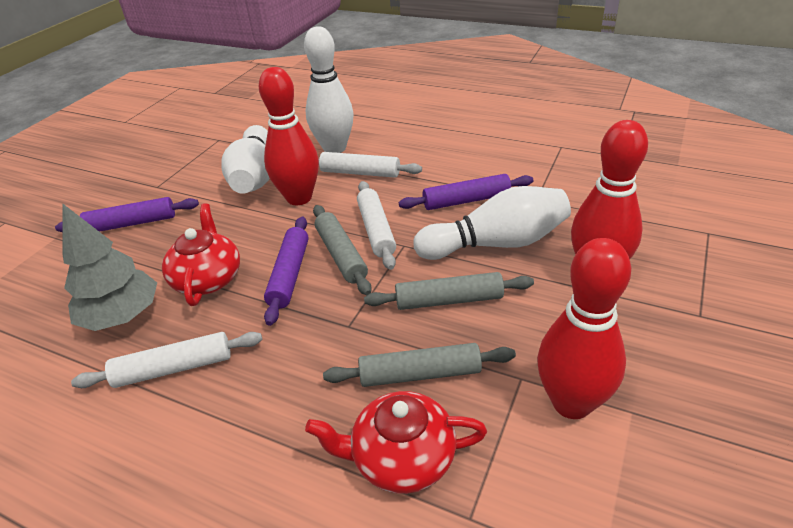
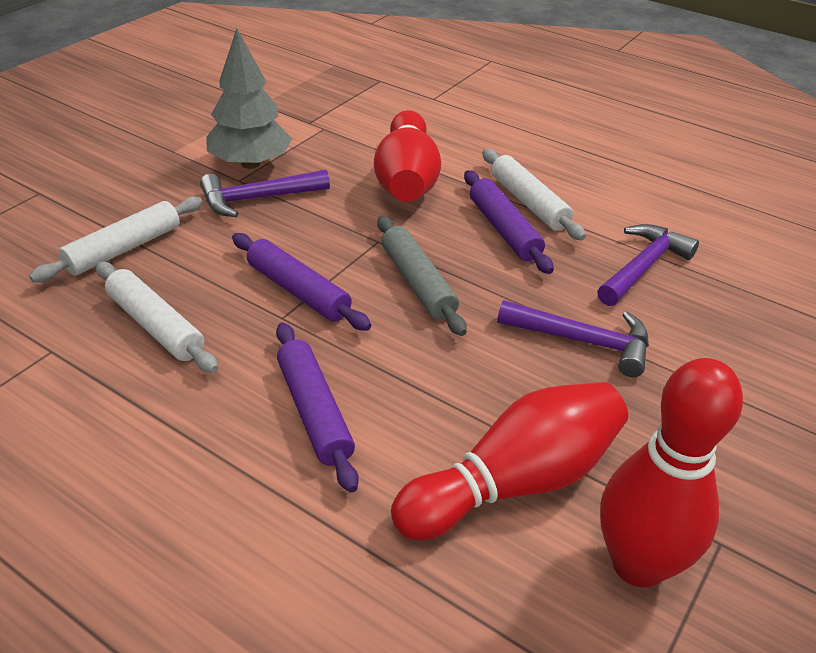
grey rolling pin: [313,205,372,295] [323,343,516,387] [364,272,534,310] = 3 -> [377,216,467,336] = 1
purple hammer: none = 0 -> [200,169,330,217] [497,300,649,377] [597,224,699,306] = 3
red teapot: [162,203,240,306] [305,391,487,494] = 2 -> none = 0
white bowling pin: [221,125,270,194] [304,26,353,153] [413,186,571,260] = 3 -> none = 0

